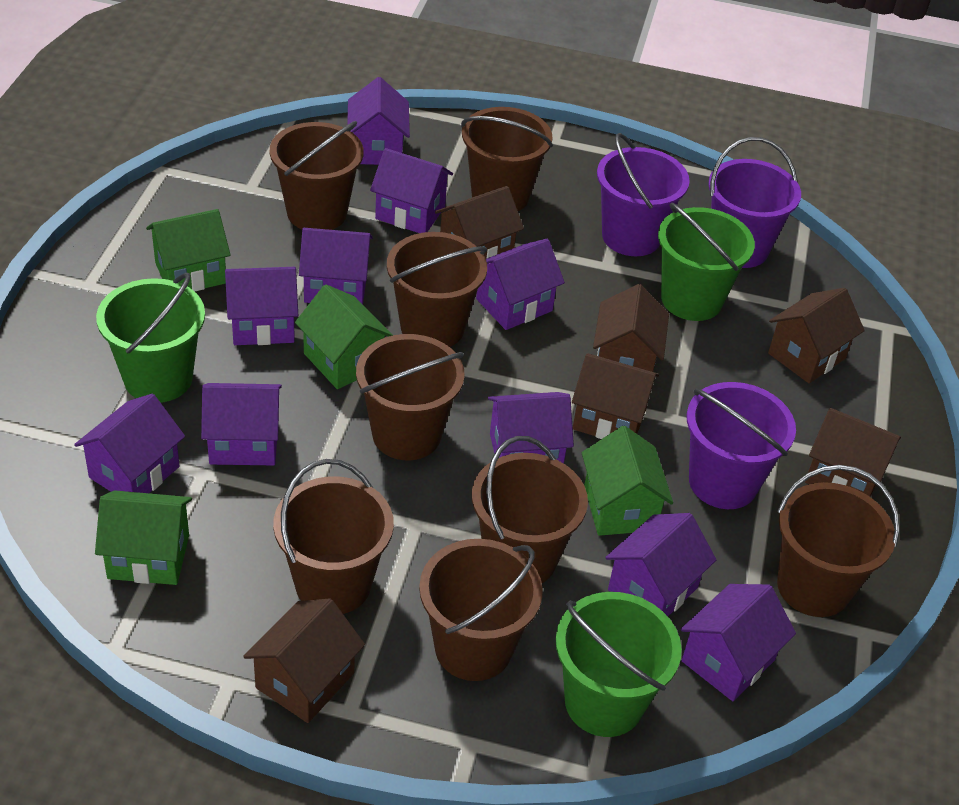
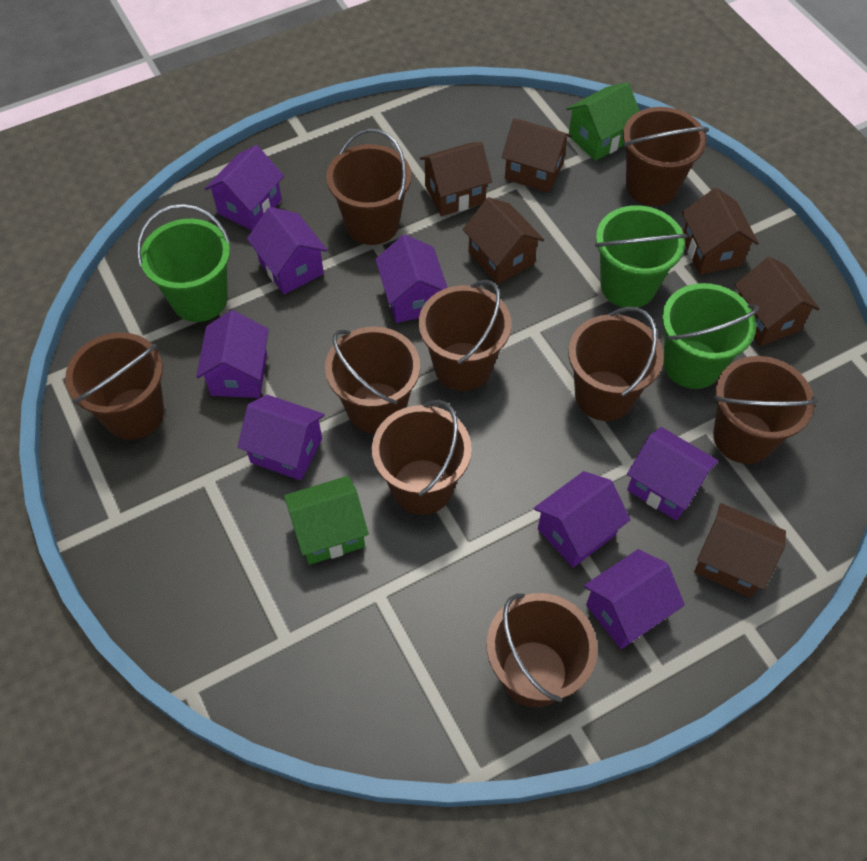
brown bucket: [270,121,364,230] [273,459,394,614] [356,334,465,460] [387,232,487,347] [419,539,543,681] [461,107,553,211] [472,436,588,583] [777,465,900,617] = 8 -> [65,332,164,440] [325,327,420,434] [326,128,411,245] [372,400,472,515] [419,280,511,391] [487,593,598,707] [568,306,664,421] [623,107,709,206] [713,356,818,464] = 9
green house: [95,490,192,585] [146,209,231,292] [295,284,393,389] [582,426,673,536] = 4 -> [284,476,369,565] [566,82,639,161] = 2
purple bucket: [597,133,690,256] [687,382,796,509] [708,137,801,268] = 3 -> none = 0
purple house: [74,394,185,493] [201,383,282,465] [225,267,298,345] [299,228,373,304] [347,77,410,165] [370,148,453,233] [476,239,565,330] [488,392,574,463] [605,513,716,616] [681,584,796,701] = 10 -> [196,310,269,398] [205,145,284,230] [238,395,325,480] [247,207,327,294] [375,235,448,323] [534,471,631,568] [584,549,685,649] [627,427,718,521] = 8

